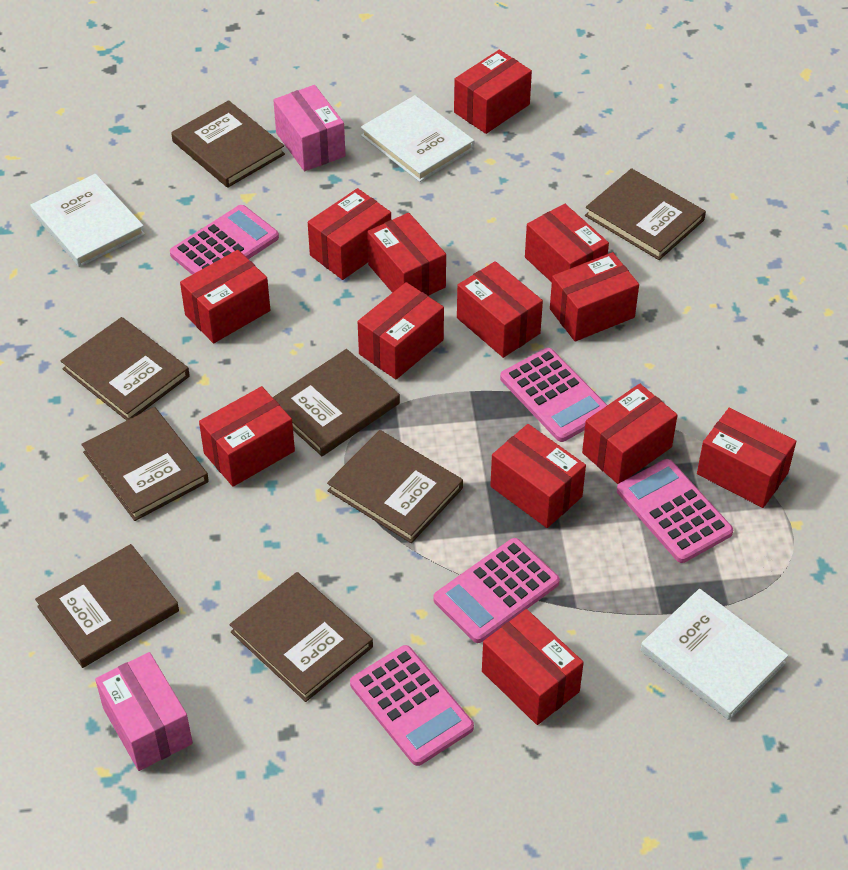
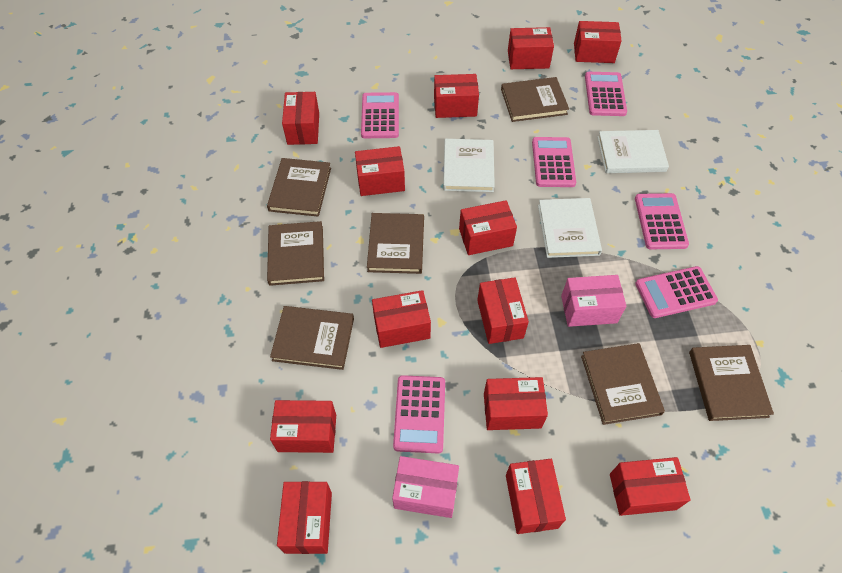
brown book: [35,544,179,668] [61,317,190,421] [81,407,209,521] [171,100,285,188] [230,572,373,702] [273,349,400,456] [327,430,463,543] [585,168,706,260] = 8 -> [267,158,331,217] [267,221,324,286] [270,306,354,370] [367,213,424,274] [501,77,569,122] [581,343,665,425] [689,345,774,421] = 7
pink calculator: [170,205,279,275] [350,645,474,766] [433,538,560,643] [500,348,607,442] [617,459,733,563] = 5 -> [361,92,399,138] [393,375,445,453] [532,137,576,187] [585,72,627,116] [635,193,689,249] [635,266,718,318] = 6

